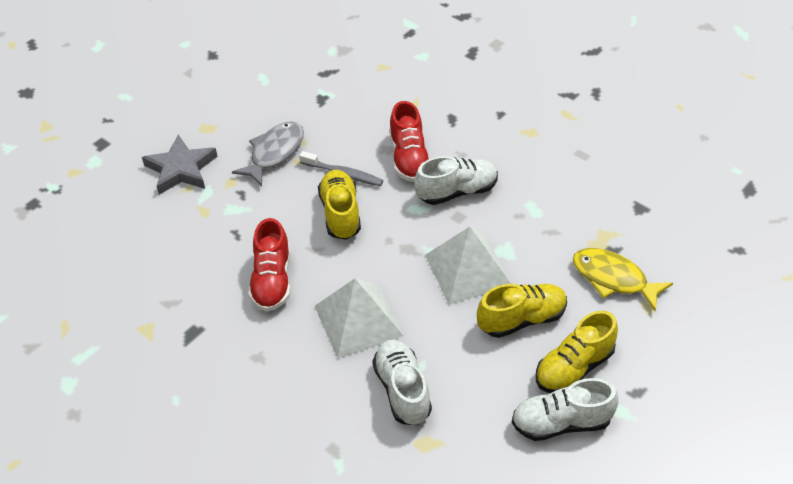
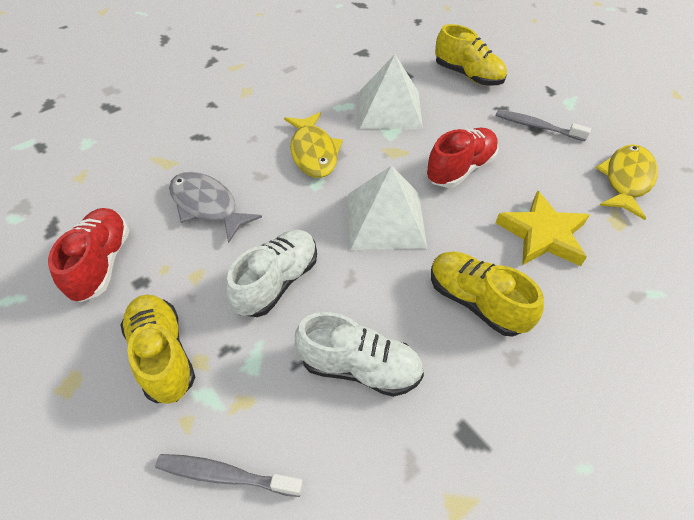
grey star: [142,135,218,195] = 1 -> none = 0
grey toothbrush: [299,151,383,186] = 1 -> [155,454,303,497] [496,110,591,141] = 2
white shoe: [372,340,432,425] [414,156,498,205] [512,378,618,441] = 3 -> [226,230,317,317] [295,312,424,397] = 2
yellow fish: [573,248,673,311] = 1 -> [284,112,343,178] [596,144,658,220] = 2
yellow star: none = 0 -> [496,190,589,266] = 1

